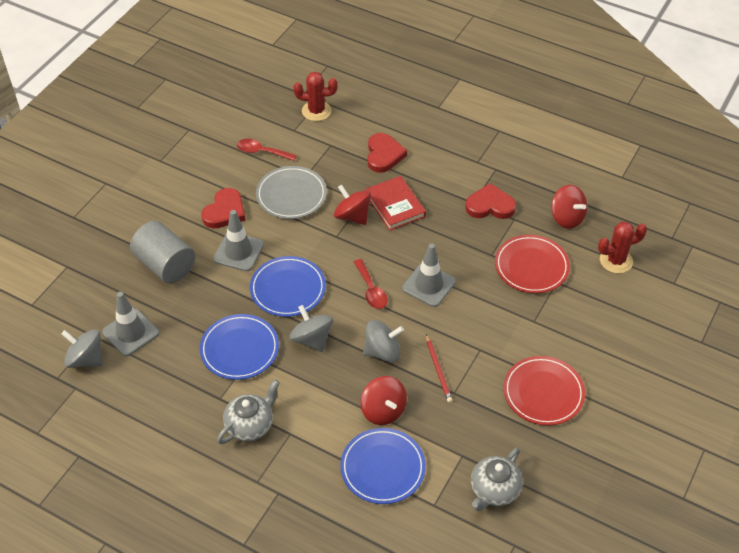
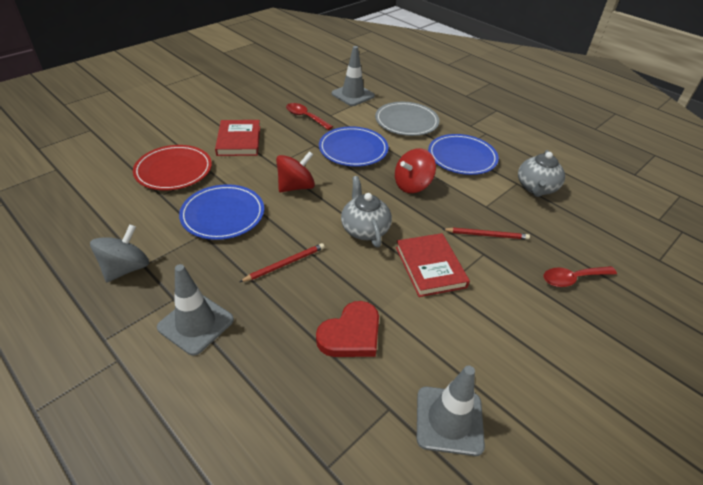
grey cylinder: [130,221,195,284] = 1 -> none = 0
grey spinning top: [61,329,103,368] [289,305,333,352] [363,320,404,362] = 3 -> [90,224,149,282] = 1
red book: [365,176,426,231] = 1 -> [215,120,260,156] [396,233,470,297] = 2
red cactus: [293,72,337,121] [598,222,647,273] = 2 -> none = 0
red heart: [201,188,246,229] [368,133,407,173] [465,183,516,219] = 3 -> [316,301,379,357] = 1
red pencil: [426,334,453,403] = 1 -> [240,243,325,282] [442,228,530,240] = 2
red plate: [495,235,570,293] [503,356,585,425] = 2 -> [133,145,212,190] = 1
red spinning top: [334,185,371,225] [361,376,407,425] [551,185,587,229] = 3 -> [276,151,315,192] [395,148,436,193] = 2

